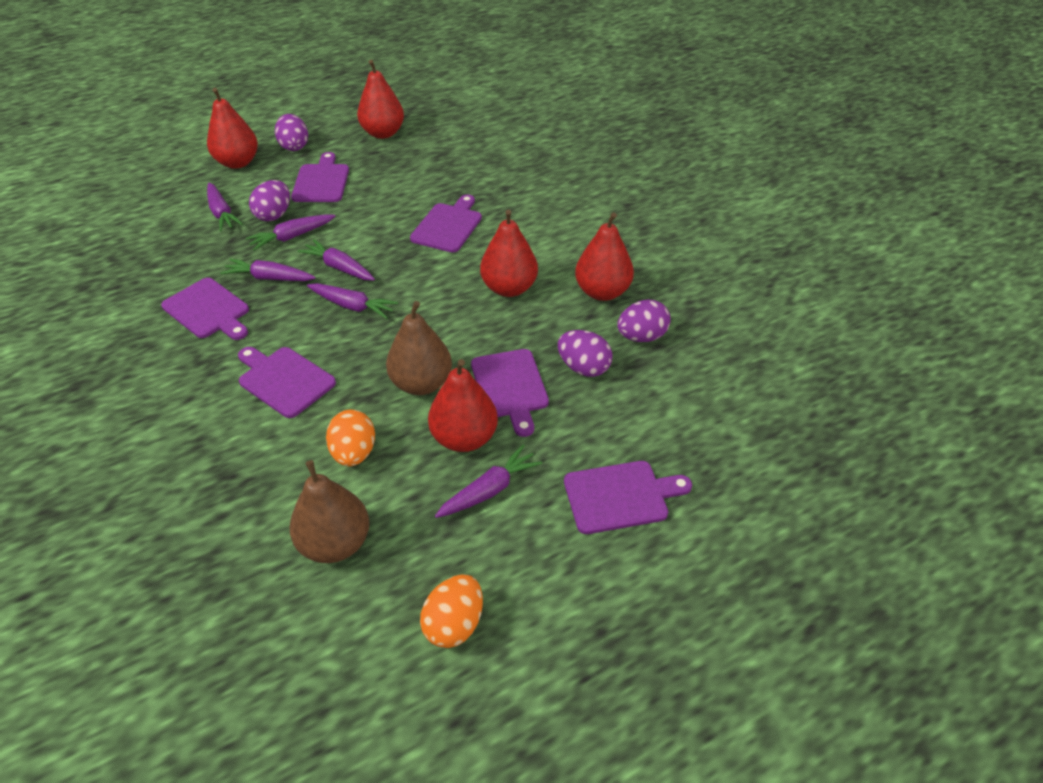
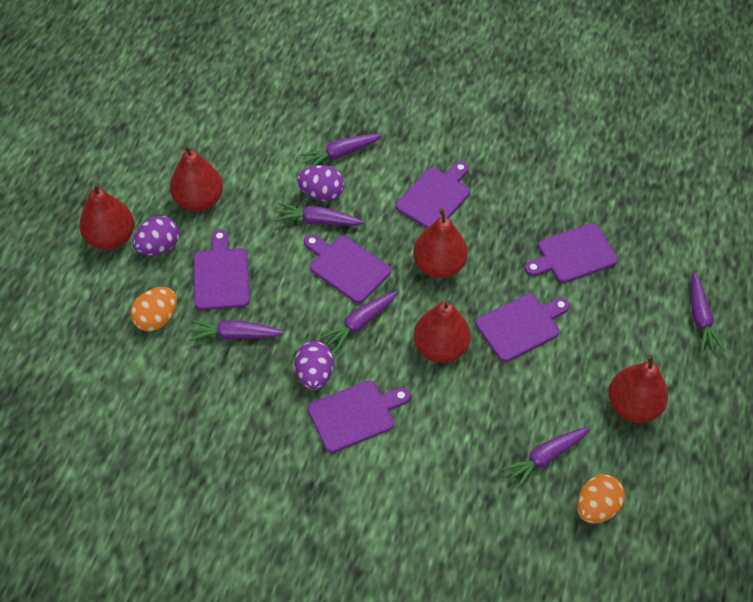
brown pear: [290,460,370,563] [386,301,452,395] = 2 -> none = 0
purple egg: [249,180,290,222] [275,114,308,151] [558,330,613,377] [618,300,671,342] = 4 -> [133,216,179,255] [294,341,334,390] [297,165,344,201] = 3

